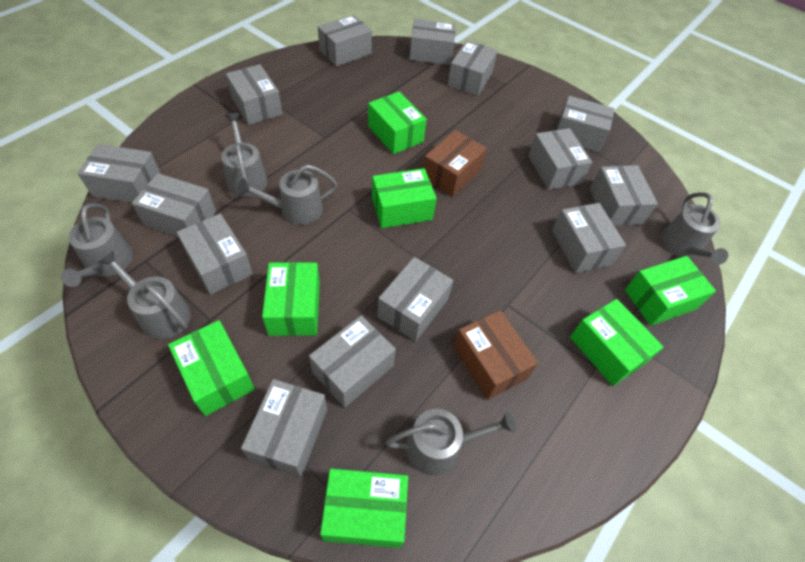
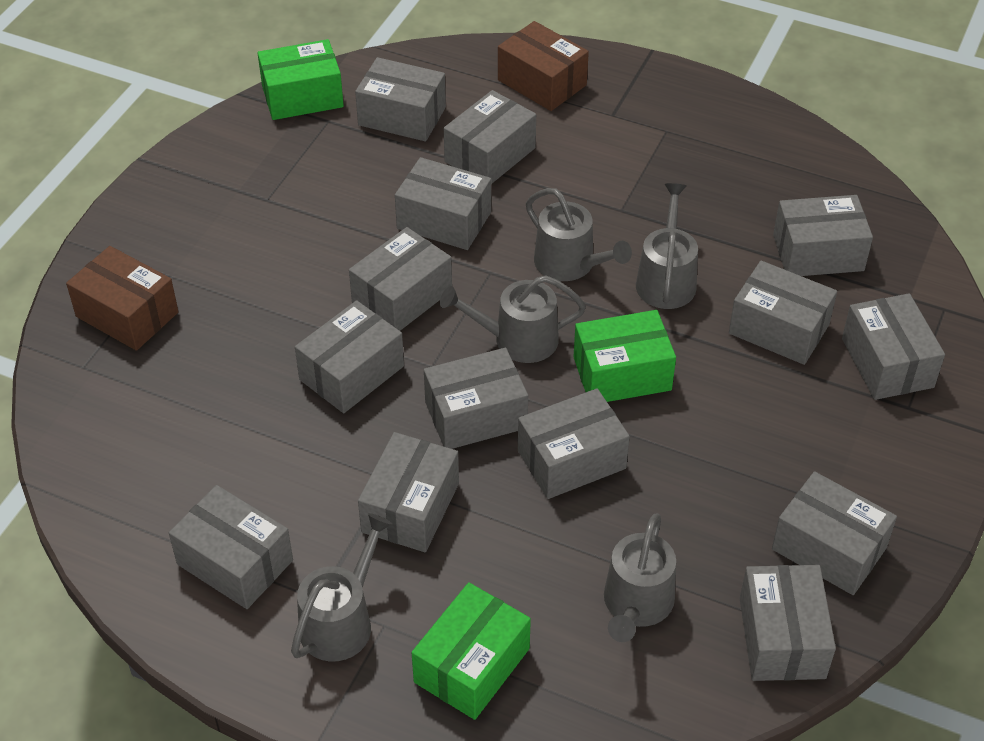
green box: [168,320,255,416] [262,262,320,336] [320,468,408,548] [368,92,427,154] [372,168,437,228] [570,299,664,386] [625,256,716,326] = 7 -> [258,39,344,120] [412,582,531,720] [574,310,676,402] = 3
grey watering can: [61,203,133,287] [98,251,191,339] [221,113,267,197] [237,164,337,225] [386,409,516,475] [661,192,728,265] = 6 -> [291,513,393,662] [440,275,586,363] [526,188,632,281] [604,513,676,642] [636,183,698,309] = 5

